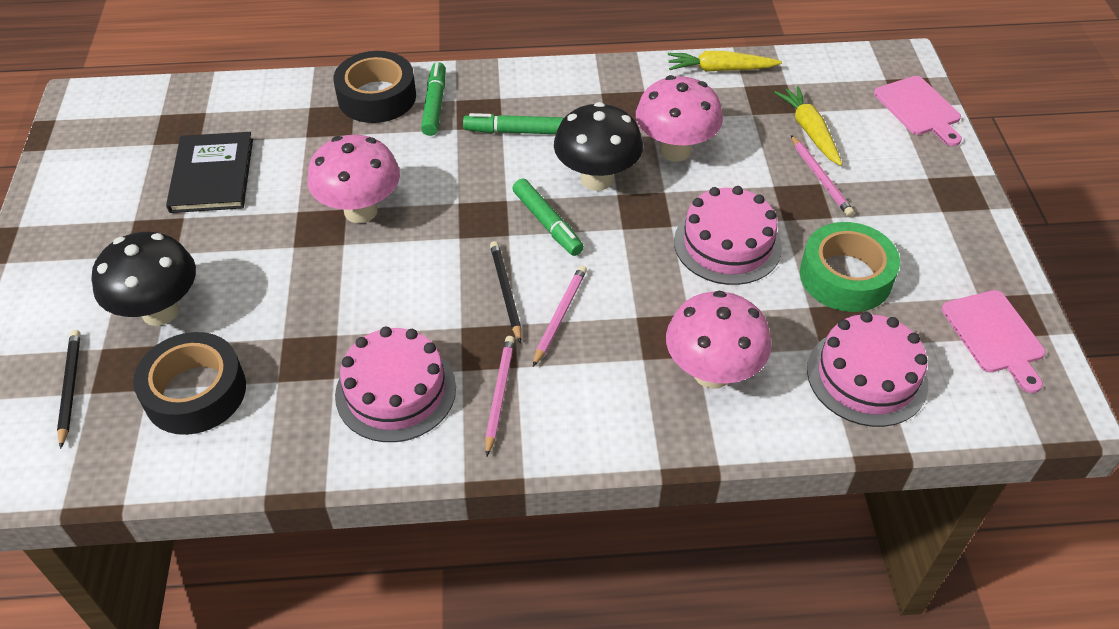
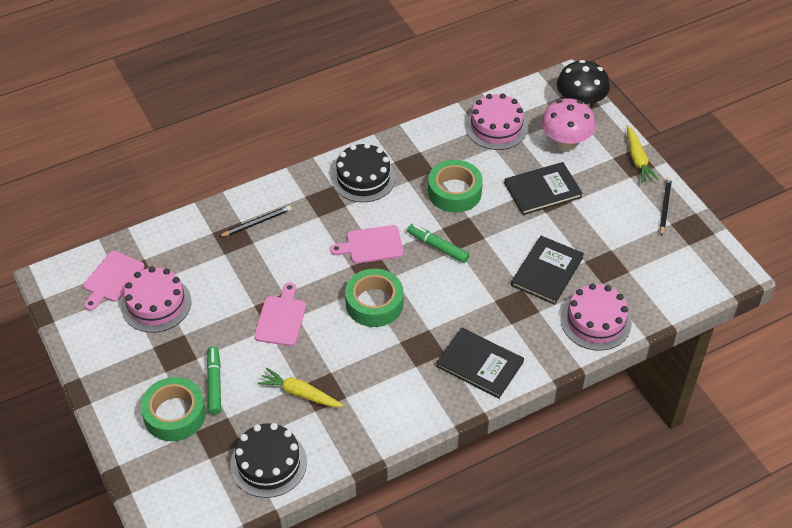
black book: [166,132,253,213] = 1 -> [436,327,524,399] [504,162,583,215] [511,236,584,305] = 3
black cake: none = 0 -> [230,423,307,498] [331,143,396,202] = 2
black mushroom: [92,232,196,326] [554,102,643,191] = 2 -> [557,60,610,108] = 1
black tape: [133,332,246,435] [333,51,416,123] = 2 -> none = 0
green marker: [421,62,445,136] [463,113,564,134] [513,178,584,256] = 3 -> [207,347,221,415] [407,224,470,263] = 2
green tape: [800,222,900,312] = 1 -> [141,377,206,441] [345,269,403,327] [428,160,483,213] = 3
pink cutting board: [874,76,962,146] [942,290,1045,393] = 2 -> [83,251,145,311] [254,283,306,346] [330,225,404,264] = 3
pink mushroom: [308,135,400,223] [636,75,723,161] [666,290,771,389] = 3 -> [541,98,596,151] = 1
pink pencil: [485,336,515,457] [533,265,587,367] [791,135,854,217] = 3 -> none = 0

